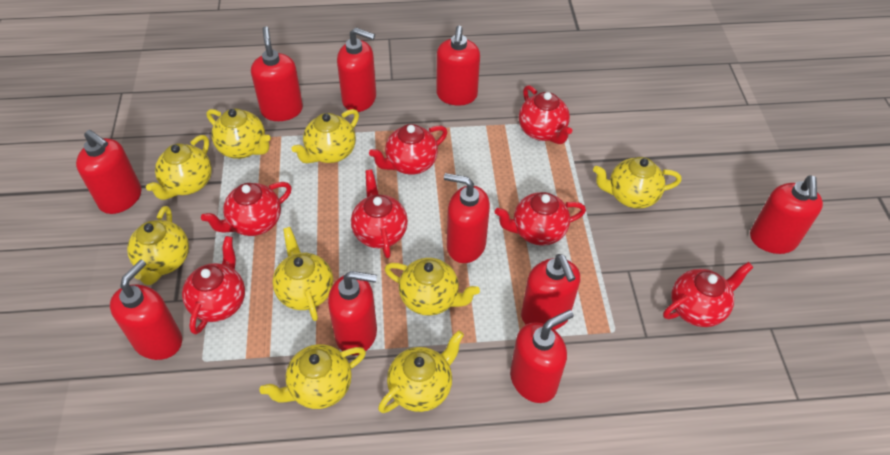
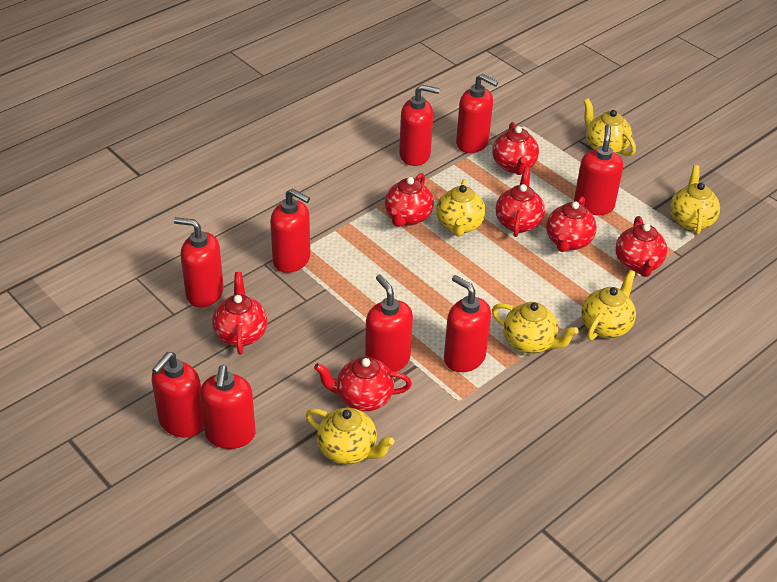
red soap dispenser: [76,130,142,214] [110,259,182,360] [251,26,303,121] [328,271,377,355] [337,28,376,112] [436,26,480,106] [444,173,490,263] [510,310,574,403] [521,254,580,330] [750,176,823,254] = 10 -> [152,352,204,438] [174,217,224,307] [200,365,256,449] [270,188,310,273] [365,274,413,372] [399,85,440,166] [444,275,491,372] [456,74,498,153] [574,124,623,215] = 9
yellow teapot: [127,206,189,285] [146,135,212,200] [207,108,271,159] [260,344,366,409] [272,227,333,321] [292,109,359,163] [378,330,464,413] [385,258,480,316] [593,157,681,209] = 9 -> [306,408,394,465] [436,179,486,237] [492,302,579,354] [581,270,636,341] [584,99,636,156] [670,165,720,235] = 6

